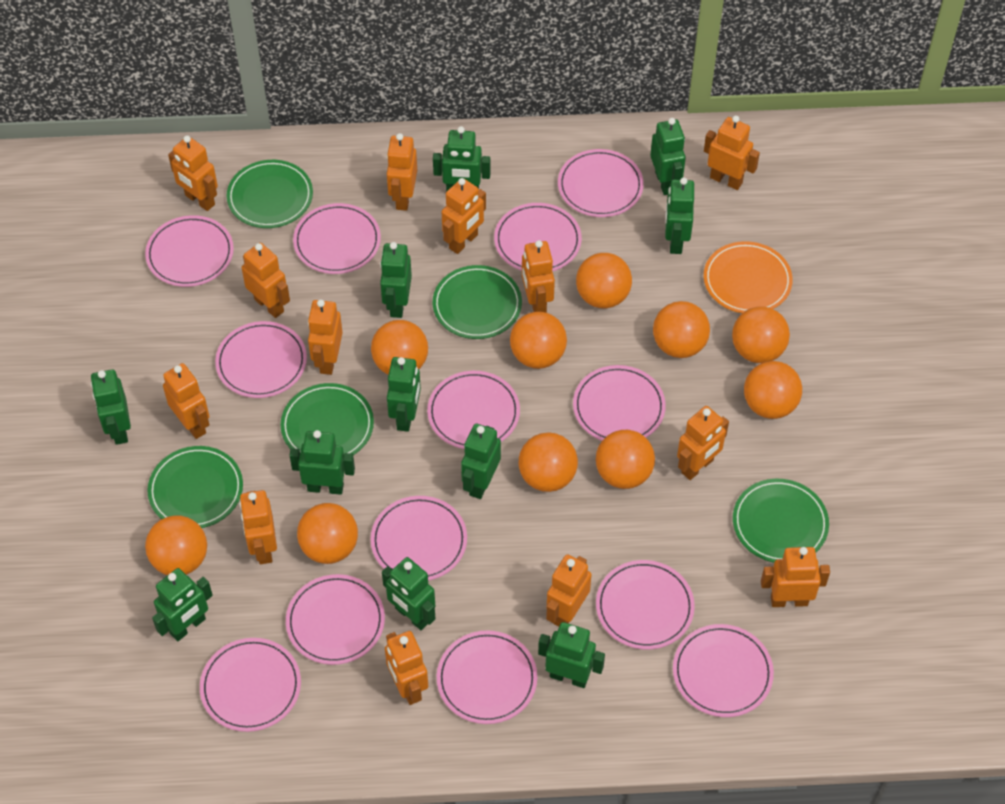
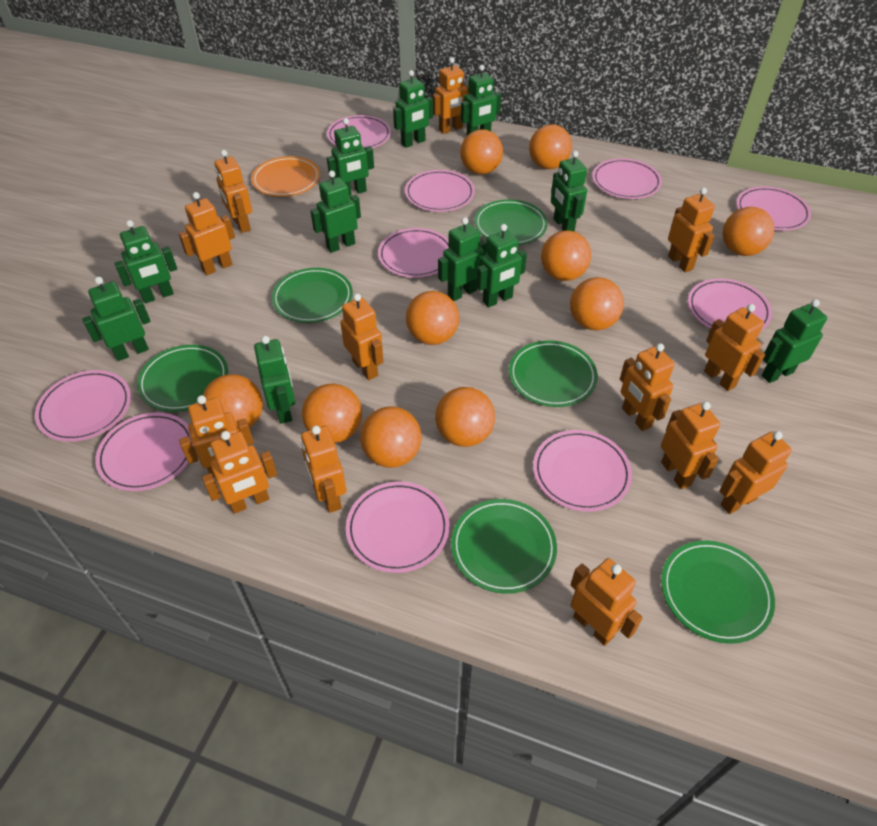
green plate: [147,446,243,528] [227,160,313,228] [280,383,374,455] [433,265,522,339] [733,479,829,563] = 5 -> [137,345,228,412] [272,268,353,323] [451,499,557,594] [474,199,548,245] [509,340,598,407] [661,540,775,644] = 6
pink plate: [145,215,234,287] [200,638,301,732] [215,321,307,398] [286,574,385,665] [293,203,381,274] [371,496,467,581] [427,371,520,449] [437,630,537,724] [494,203,582,271] [558,149,644,217] [573,365,666,441] [596,560,695,650] [673,624,774,717] = 13 -> [35,370,131,442] [95,412,194,491] [327,115,391,148] [346,482,450,573] [378,228,449,278] [405,170,475,212] [533,430,632,512] [592,158,662,199] [688,279,772,330] [736,186,811,231] = 10

